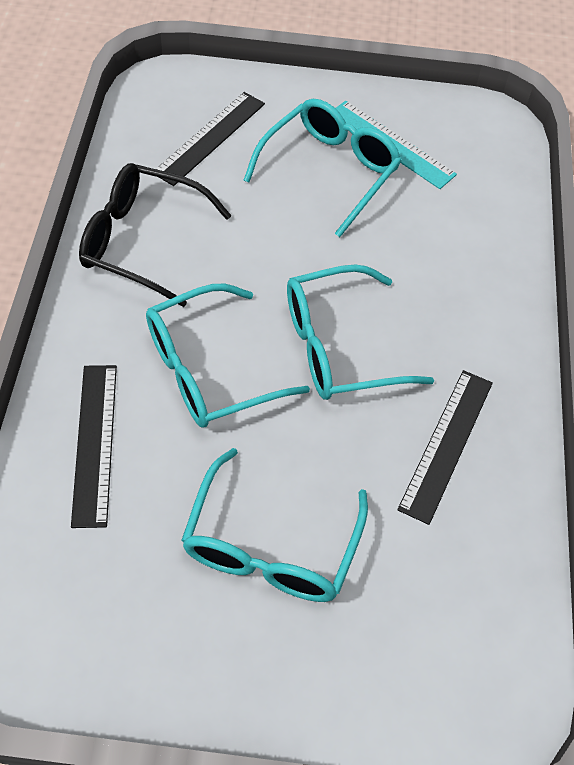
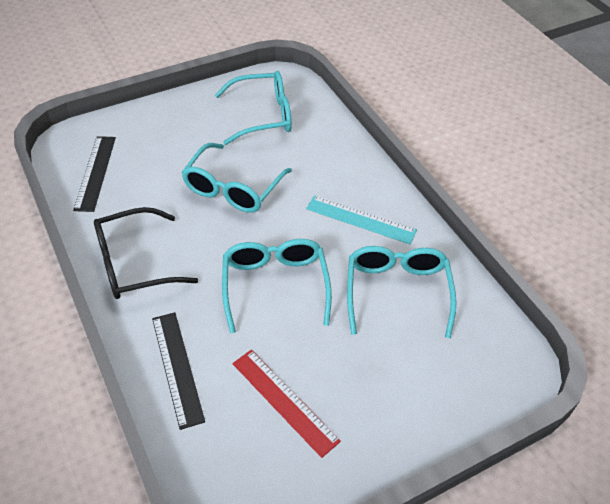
black ruler: [71,365,117,528] [156,92,265,186] [397,370,493,525] = 3 -> [73,136,116,212] [152,312,205,430] = 2
red ruler: none = 0 -> [233,350,341,458] = 1

